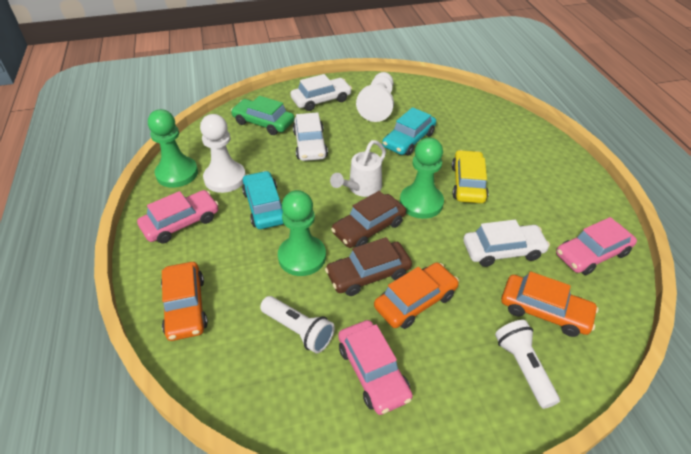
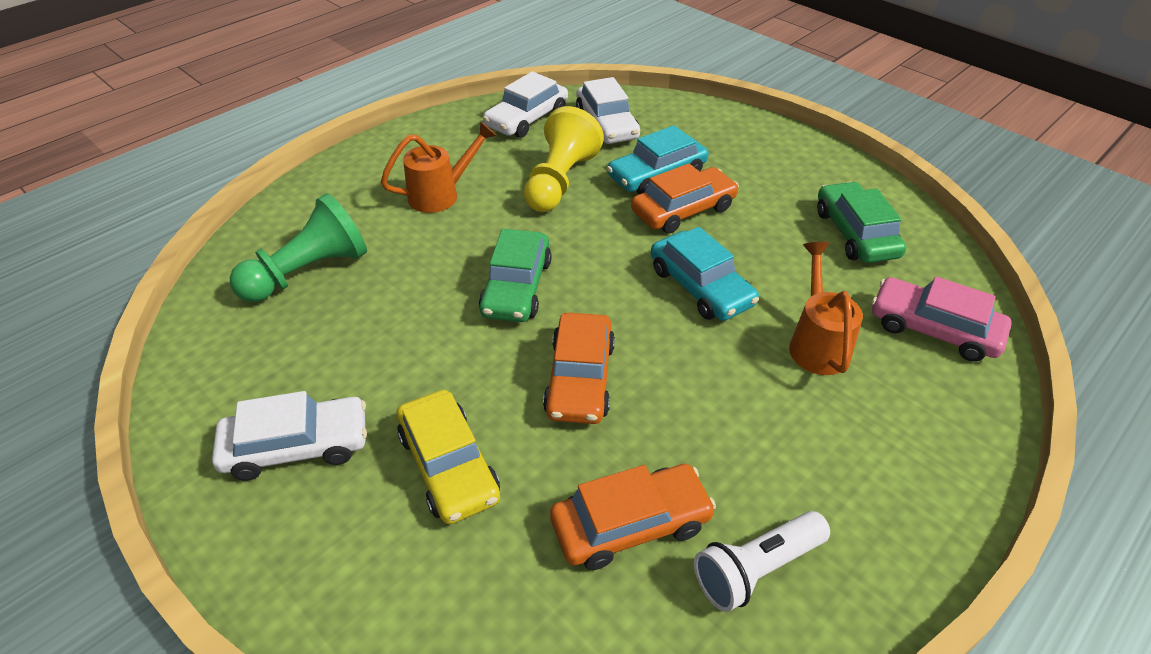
brown car: [325,237,412,296] [331,191,406,248] = 2 -> none = 0
green car: [231,96,294,135] = 1 -> [479,229,552,322] [817,182,906,263] = 2
green pawn: [148,109,198,188] [278,190,326,276] [400,137,444,219] = 3 -> [230,193,367,302] = 1
orange watering can: none = 0 -> [381,121,497,213] [789,242,863,375] = 2
pink car: [137,190,219,243] [338,320,413,415] [556,217,637,275] = 3 -> [872,276,1012,362] = 1
white flashlight: [260,296,335,353] [495,320,560,409] = 2 -> [694,511,830,612] = 1
white pawn: [200,114,246,193] [356,72,394,122] = 2 -> none = 0
white watering can: [330,140,386,197] = 1 -> none = 0
yellow pawn: none = 0 -> [524,106,604,212] = 1

